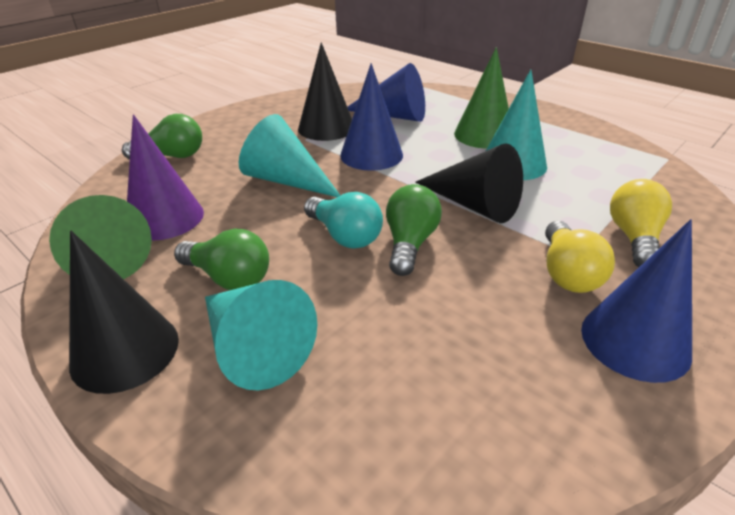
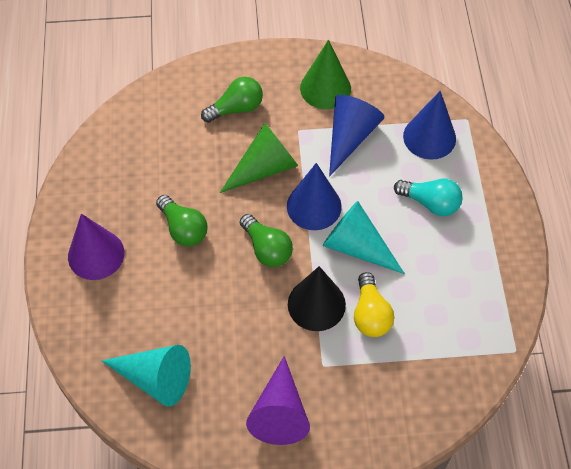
black cone: [69,231,179,394] [298,42,352,141] [415,143,523,223] = 3 -> [288,266,346,331] = 1
purple cone: [127,115,204,241] = 1 -> [68,214,124,280] [246,356,310,445] = 2
turquoise cone: [205,280,317,390] [239,114,341,197] [486,69,547,180] = 3 -> [101,345,191,407] [323,201,405,274] = 2
yellow light bulb: [545,221,615,293] [610,179,672,267] = 2 -> [354,272,394,337] = 1

